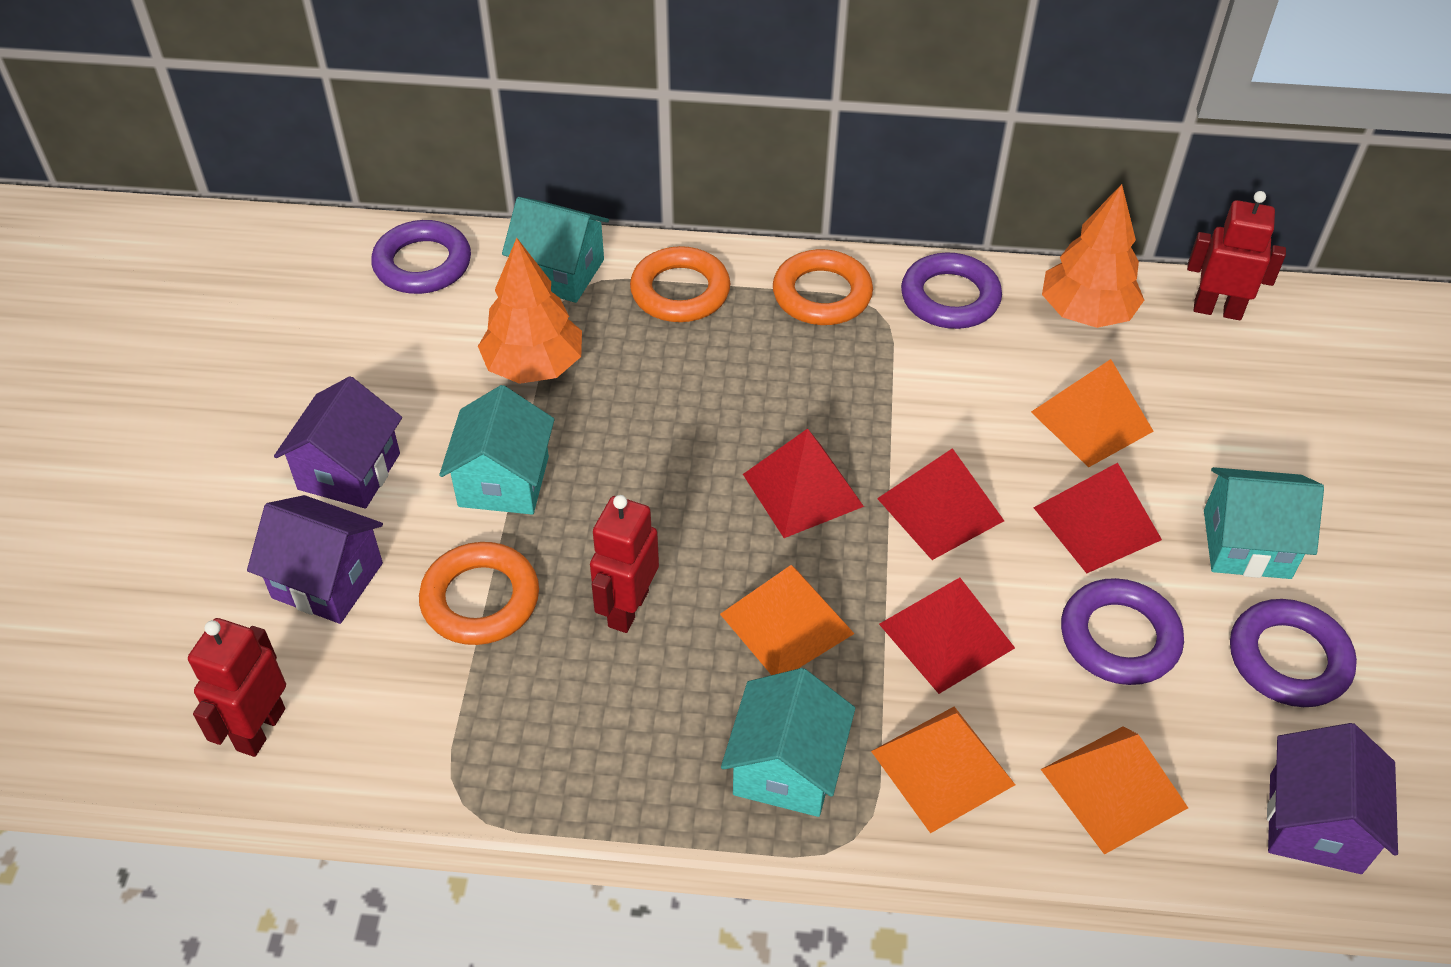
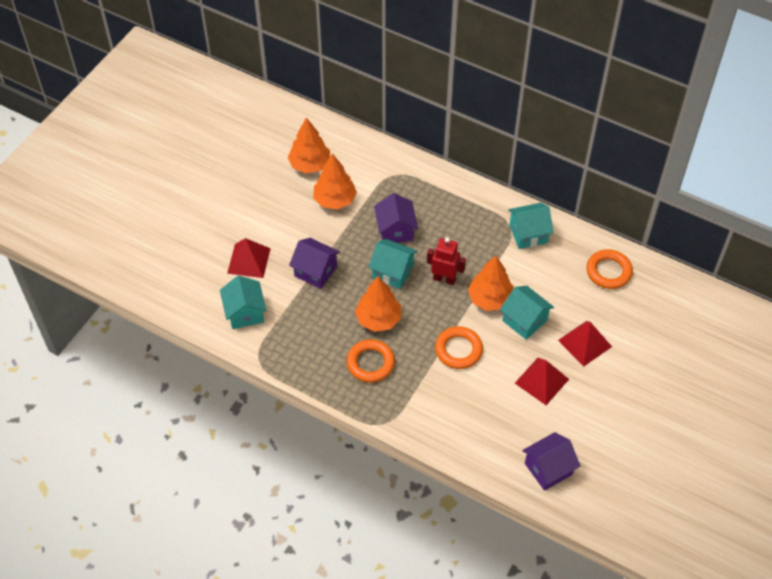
orange pyramid: [720,565,854,675] [871,706,1015,833] [1031,359,1154,468] [1041,726,1188,855] = 4 -> none = 0
orange tree: [478,238,582,384] [1042,184,1144,328] = 2 -> [288,118,330,173] [313,153,357,210] [355,276,401,332] [468,256,514,311] = 4
purple ring: [371,220,471,294] [901,253,1002,329] [1061,578,1184,685] [1230,599,1357,707] = 4 -> none = 0
red pyramid: [743,429,864,538] [877,448,1004,560] [879,577,1015,694] [1033,463,1162,573] = 4 -> [227,238,271,278] [515,358,569,405] [558,321,612,367] = 3
red robot: [188,618,286,757] [590,495,659,633] [1187,191,1286,320] = 3 -> [427,237,466,285] = 1

